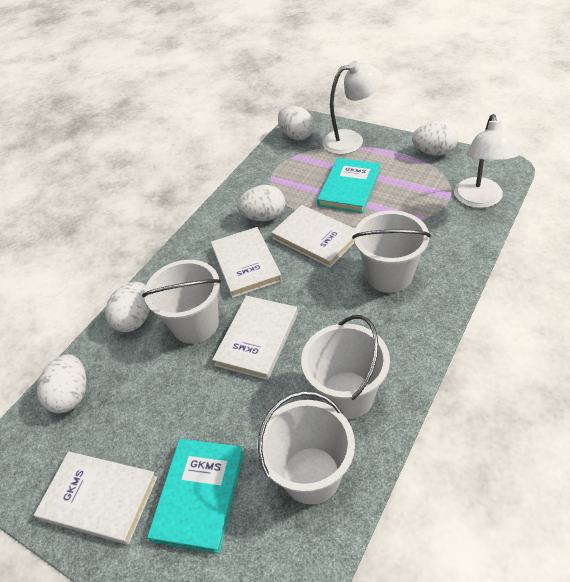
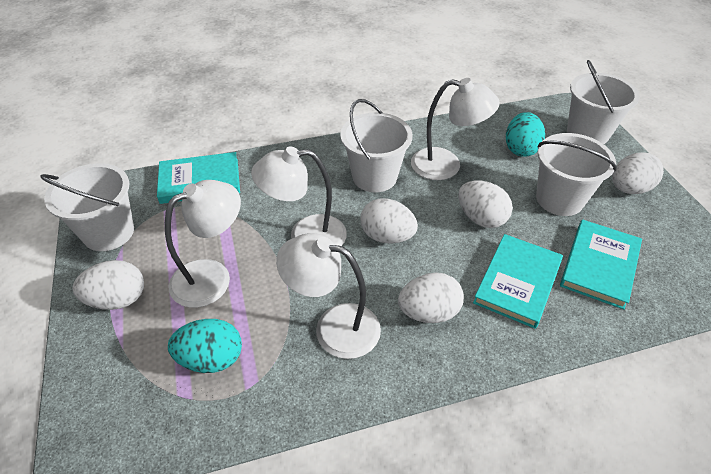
turquoise book: [147,439,244,553] [317,158,381,213] = 2 -> [157,152,240,204] [473,234,563,329] [560,219,642,310] = 3
turquoise egg: none = 0 -> [168,319,242,373] [506,112,545,157] = 2
white book: [34,451,157,545] [211,227,282,298] [212,296,298,380] [271,205,355,268] = 4 -> none = 0
white lamp: [322,61,383,154] [454,114,519,208] = 2 -> [165,180,241,308] [251,147,347,246] [276,233,381,359] [411,78,500,180] = 4

